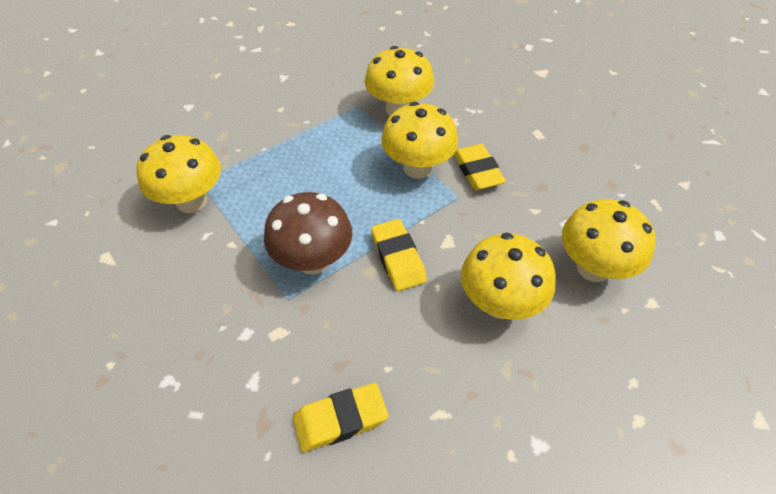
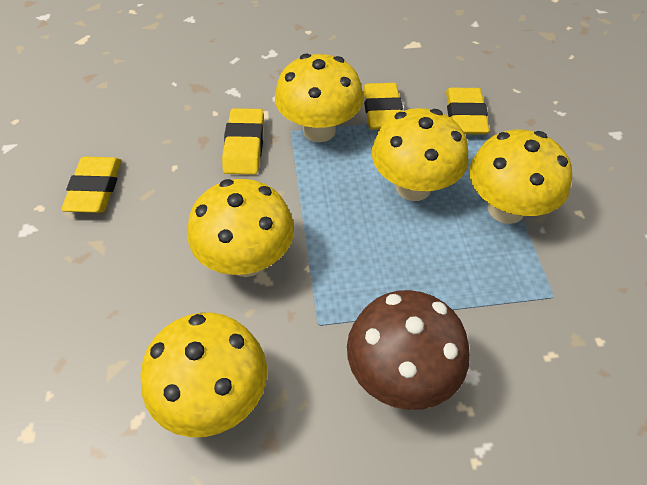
yellow eraser: [293,383,388,452] [371,219,427,291] [454,144,506,190] = 3 -> [61,157,121,213] [222,108,264,175] [363,83,403,130] [446,88,489,135] = 4

